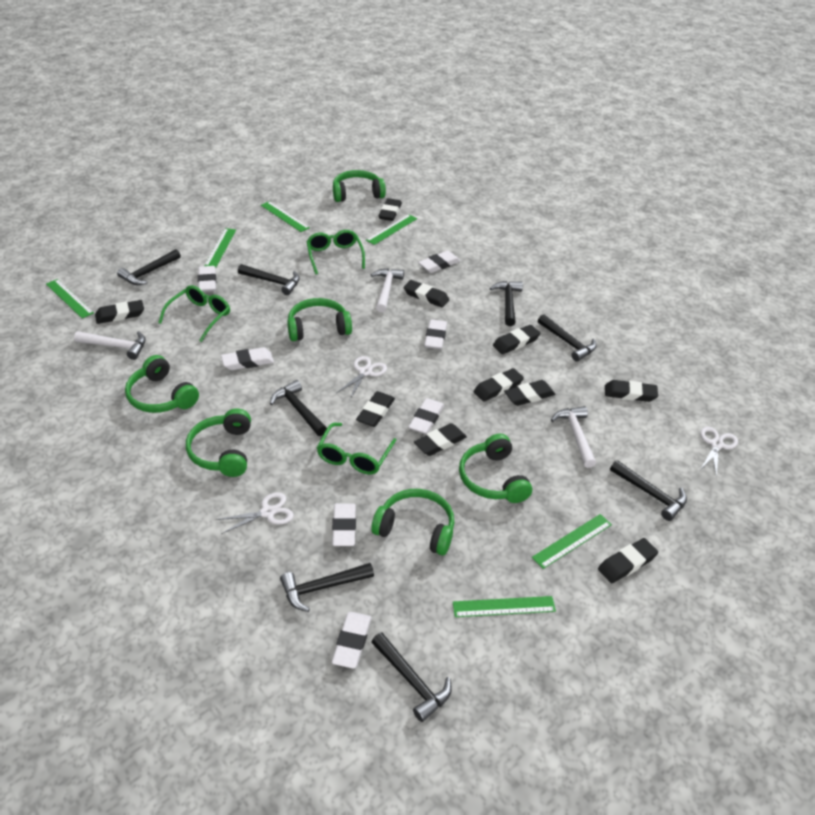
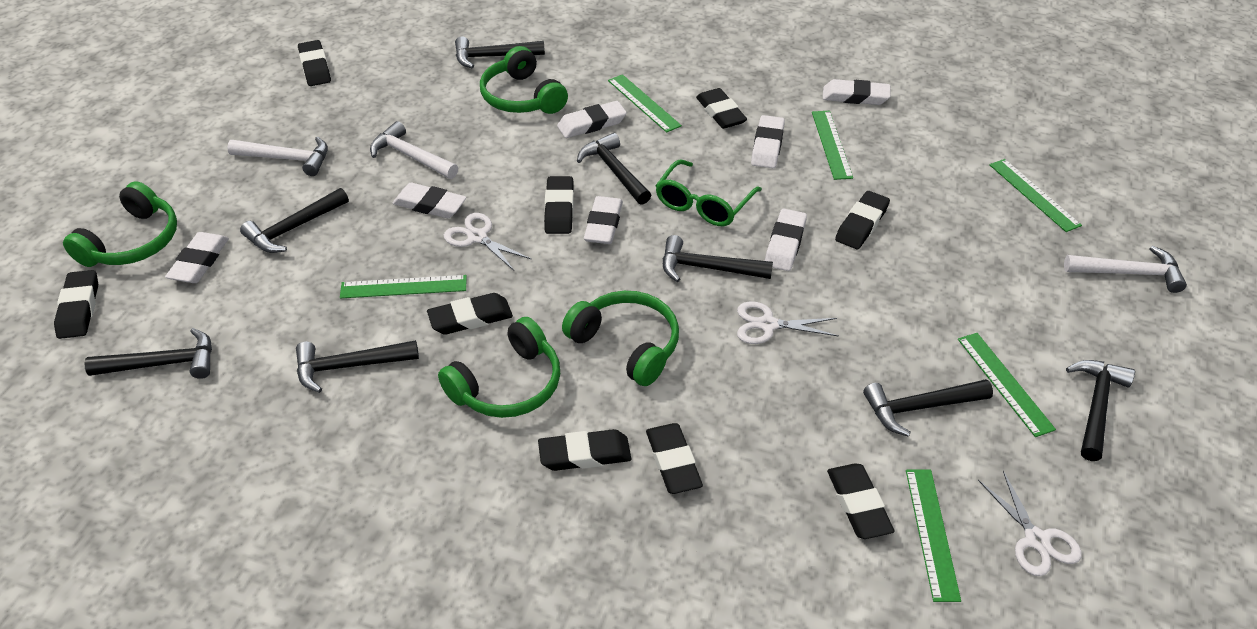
black eraser: [95,300,144,324] [356,391,395,427] [379,198,402,221] [404,280,449,308] [414,423,467,456] [474,368,524,401] [493,325,540,354] [504,380,555,406] [598,538,658,583] [605,380,658,402] = 10 -> [54,270,98,339] [298,40,331,86] [427,293,513,335] [538,429,631,471] [544,176,574,234] [646,423,703,494] [696,88,747,129] [827,463,895,539] [835,191,890,249] = 9
green glasses: [158,285,230,342] [306,230,365,274] [317,423,397,474] = 3 -> [655,159,762,226] = 1
green headphones: [125,355,199,413] [186,408,251,477] [287,298,352,341] [333,170,386,202] [371,489,455,555] [459,434,532,503] = 6 -> [63,181,177,267] [438,317,560,418] [480,46,568,114] [562,291,679,386] = 4

